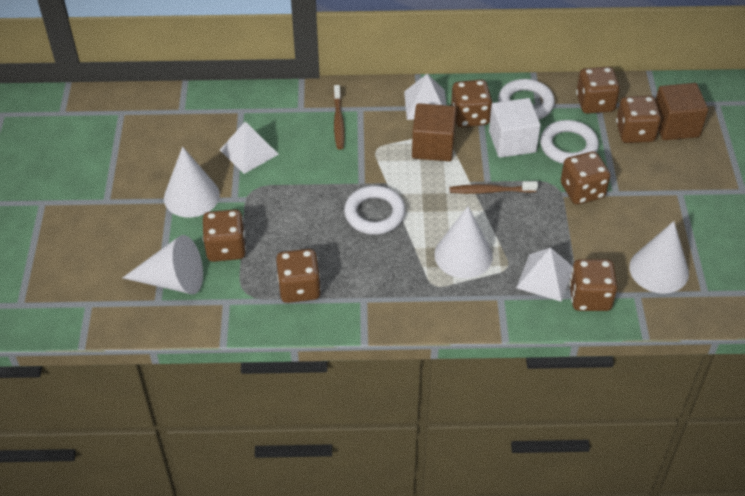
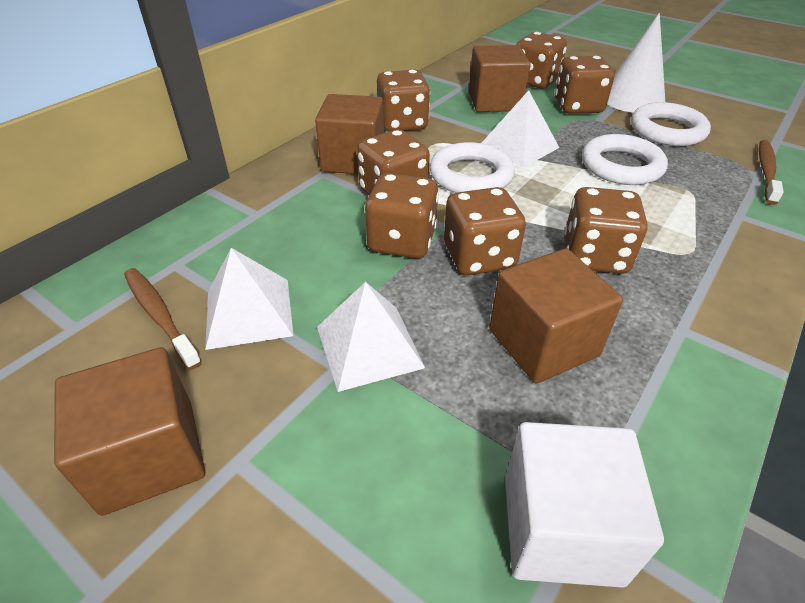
brown cube: [412,103,456,161] [656,83,708,140] = 2 -> [54,347,205,516] [315,94,384,174] [469,45,531,112] [489,248,623,384] = 4
white cone: [123,235,203,294] [164,147,220,218] [434,207,493,278] [629,221,689,294] = 4 -> [607,13,665,113] = 1

